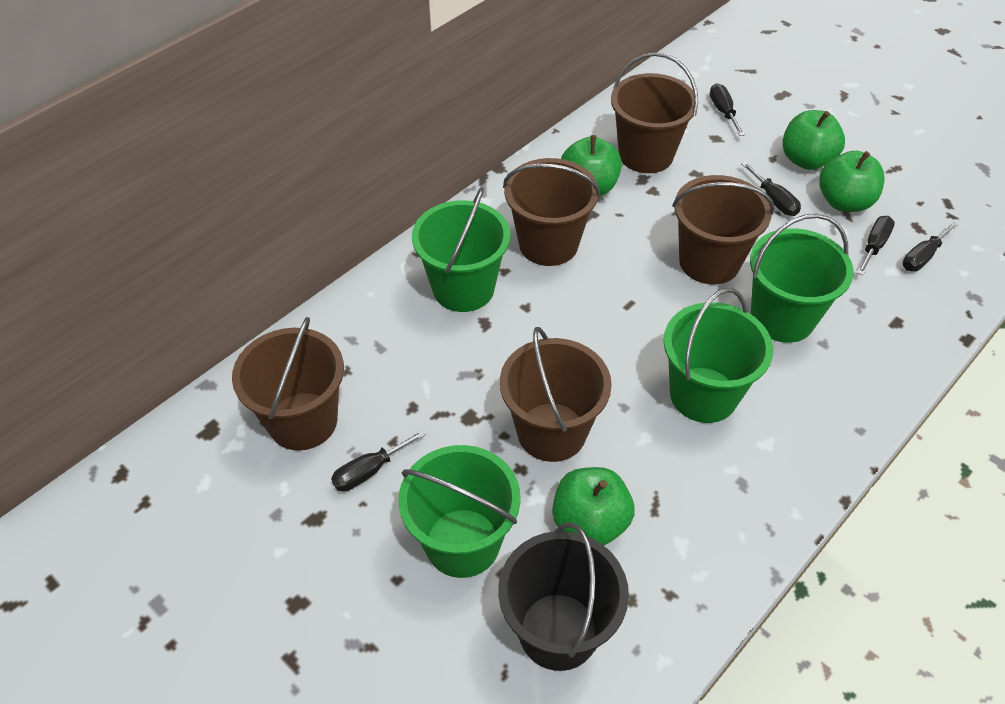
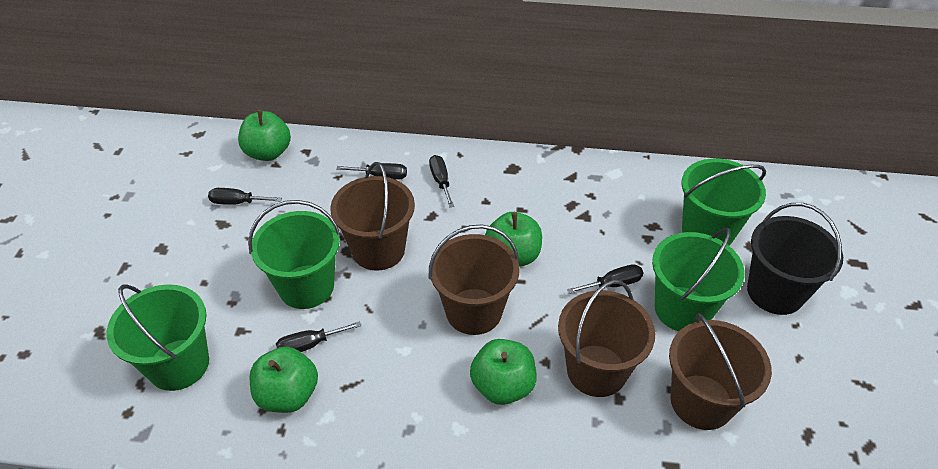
brown bucket: [232,317,344,451] [500,327,612,462] [503,158,601,266] [611,52,698,173] [672,175,774,284] = 5 -> [330,162,415,270] [429,225,519,335] [558,280,655,397] [669,313,772,430] = 4

